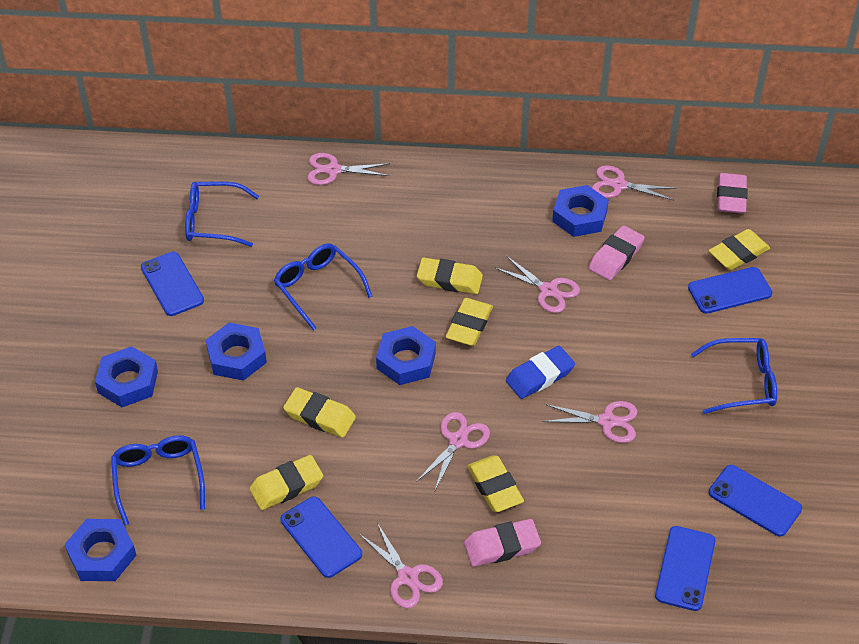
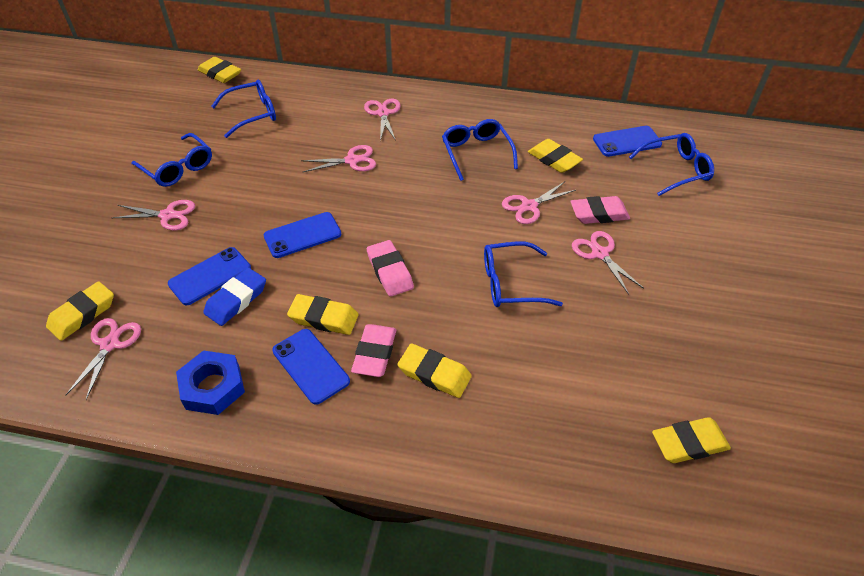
blue glasses: [111,435,205,526] [185,181,259,247] [274,243,373,330] [691,338,777,414] = 4 -> [132,133,212,187] [211,80,276,138] [442,119,518,181] [484,241,563,307] [629,133,714,196] = 5
blue nut: [65,519,137,581] [95,346,158,407] [206,323,267,381] [376,326,436,385] [552,185,609,237] = 5 -> [176,350,245,415] = 1
blue phone: [141,252,204,316] [280,496,362,578] [655,526,715,611] [688,267,772,314] [709,465,802,537] = 5 -> [168,247,251,305] [264,212,341,258] [272,329,350,405] [593,126,662,157] = 4

